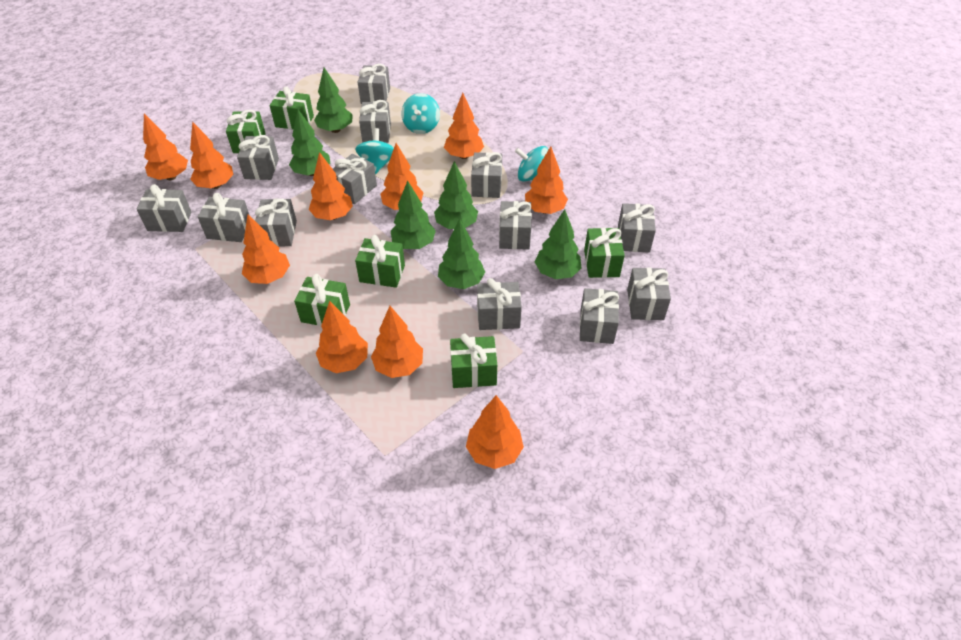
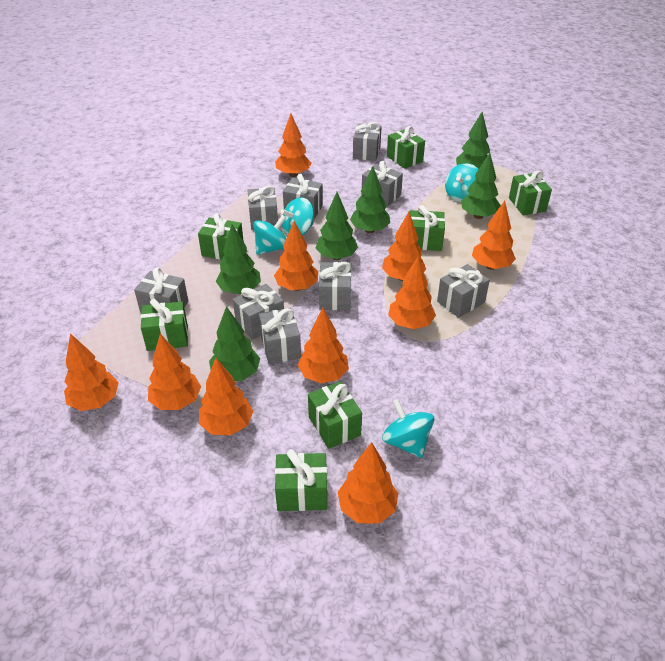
green gift: [226,110,266,153] [269,86,314,130] [294,274,350,326] [355,235,405,288] [450,333,497,388] [584,228,625,278] = 6 -> [141,299,188,351] [198,213,244,260] [275,449,327,511] [308,381,362,449] [387,126,425,169] [410,205,445,251] [509,171,552,215] = 7
grey gift: [137,184,192,232] [198,193,249,242] [237,135,279,180] [255,199,297,247] [333,154,377,204] [358,64,390,104] [359,100,391,143] [471,152,502,198] [477,278,522,330] [499,201,532,250] [580,288,619,344] [618,203,656,252] [627,267,671,320] = 13 -> [134,268,188,313] [233,284,284,340] [247,186,278,230] [259,308,301,364] [283,174,323,219] [319,262,351,310] [353,122,382,161] [361,161,403,207] [437,264,490,318] = 9
turquoise spinning top: [355,128,394,175] [401,93,440,134] [515,146,548,182] = 3 -> [253,215,286,255] [281,197,314,235] [382,399,434,458] [445,163,479,202] = 4

